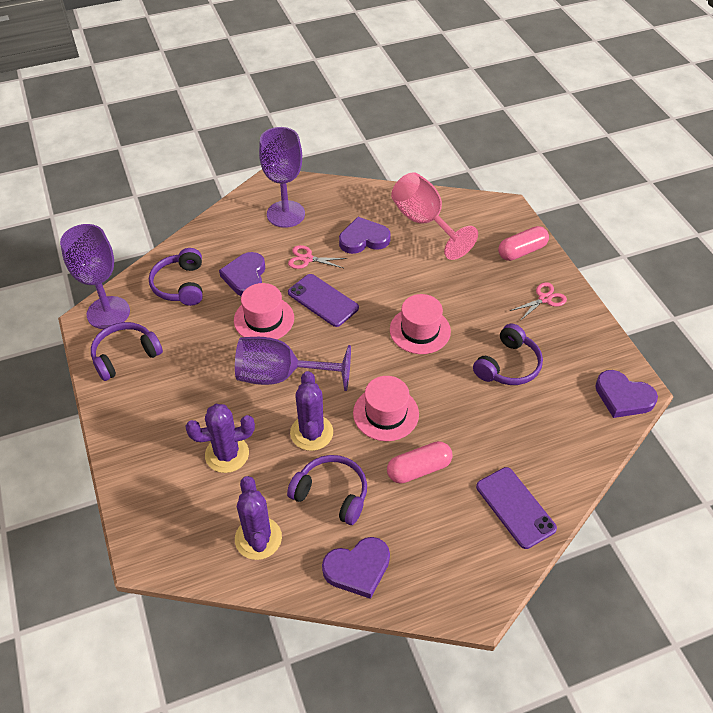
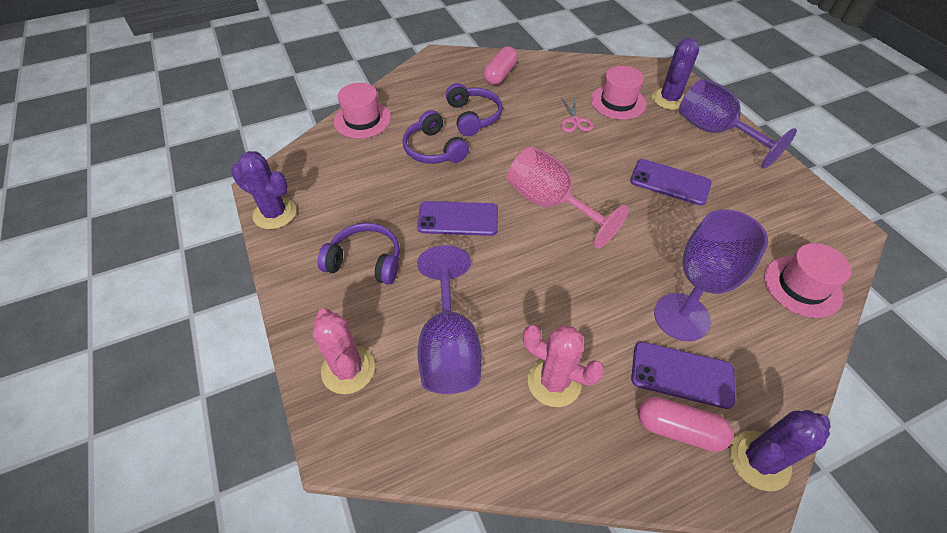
pink cactus: none = 0 -> [313,308,375,394] [523,325,605,407] = 2
pink scissors: [288,245,347,269] [510,282,567,321] = 2 -> [561,97,593,132] = 1
purple headphones: [91,322,163,381] [149,248,203,306] [287,455,367,525] [473,324,543,385] = 4 -> [318,223,400,284] [402,110,469,164] [446,83,503,136] = 3
purple heart: [219,252,265,296] [322,537,390,599] [339,217,391,254] [595,370,658,418] = 4 -> none = 0
purple phone: [288,274,359,327] [476,467,557,549] = 2 -> [417,201,498,236] [630,159,712,206] [631,342,735,409] = 3

